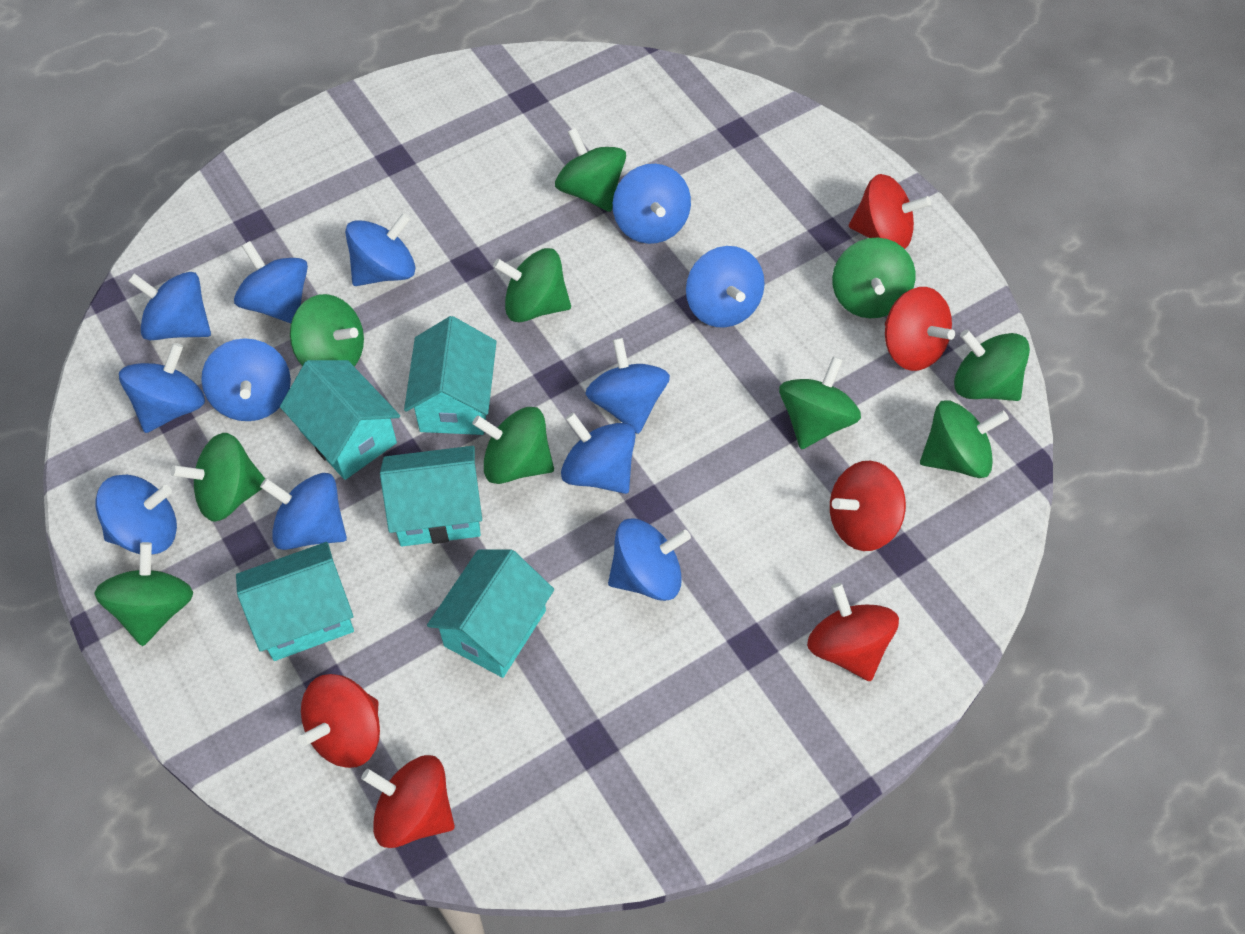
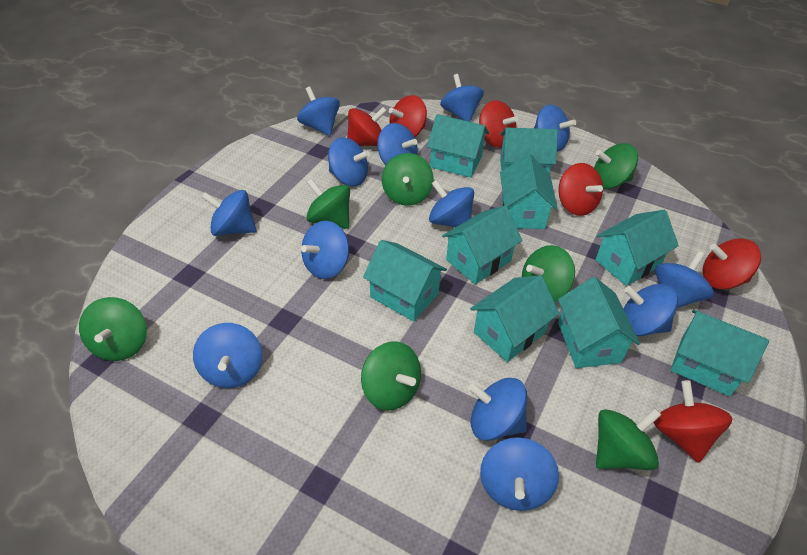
blue spinning top: [95,475,177,555] [119,343,205,433] [128,272,211,340] [201,338,291,421] [234,241,308,323] [260,473,347,550] [345,213,415,286] [561,413,636,494] [585,338,670,434] [608,518,691,601] [613,164,691,244] [686,246,765,328] = 12 -> [193,323,262,388] [202,190,256,236] [297,86,340,136] [301,221,349,279] [328,137,370,187] [377,123,418,165] [429,180,474,228] [440,74,484,122] [468,378,527,441] [480,437,559,511] [534,104,576,152] [624,284,678,336] [655,251,714,308] = 13
green spinning top: [94,542,193,646] [171,433,265,522] [290,294,364,367] [472,407,554,484] [493,248,571,322] [555,128,626,212] [779,356,861,449] [832,237,915,318] [920,400,1009,478] [954,329,1030,401] = 10 -> [79,297,147,361] [306,178,350,229] [361,341,421,411] [382,153,434,206] [522,245,575,302] [594,143,638,189] [596,408,661,470] = 7
turquoise house: [236,542,354,661] [280,360,400,480] [380,446,482,547] [404,316,497,435] [427,550,554,678] = 5 -> [363,240,447,322] [427,114,489,178] [442,206,523,284] [470,275,560,362] [500,128,558,173] [500,154,558,229] [558,277,640,368] [595,210,679,286] [671,310,769,396] = 9

